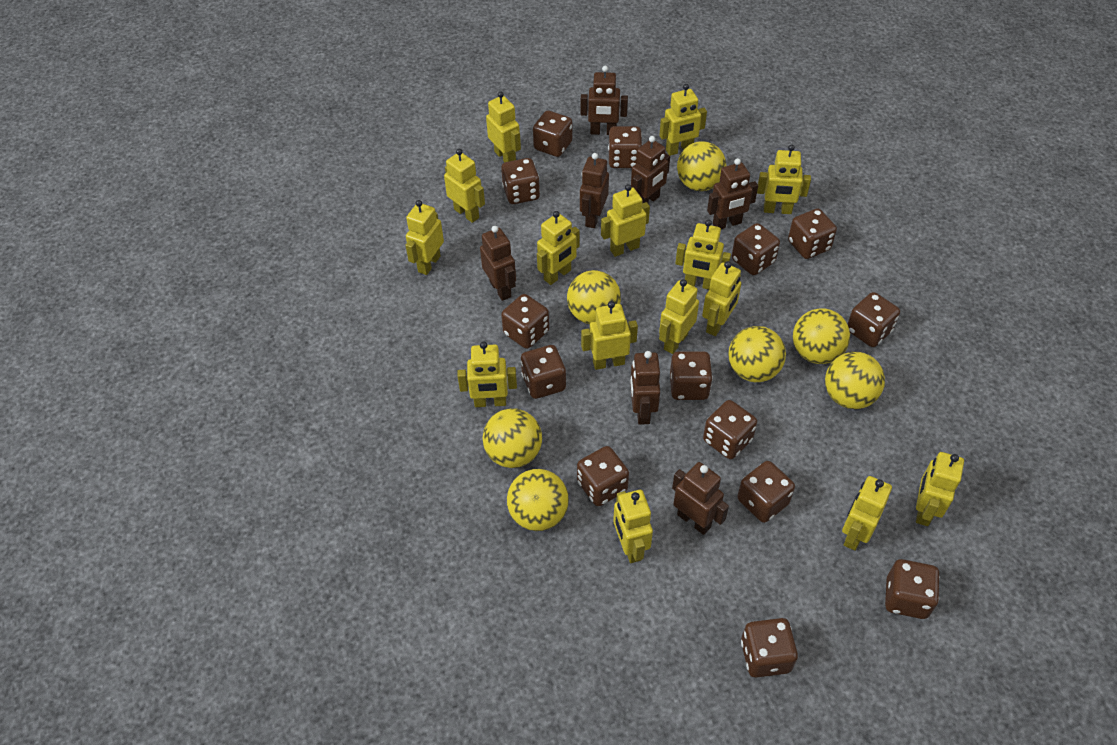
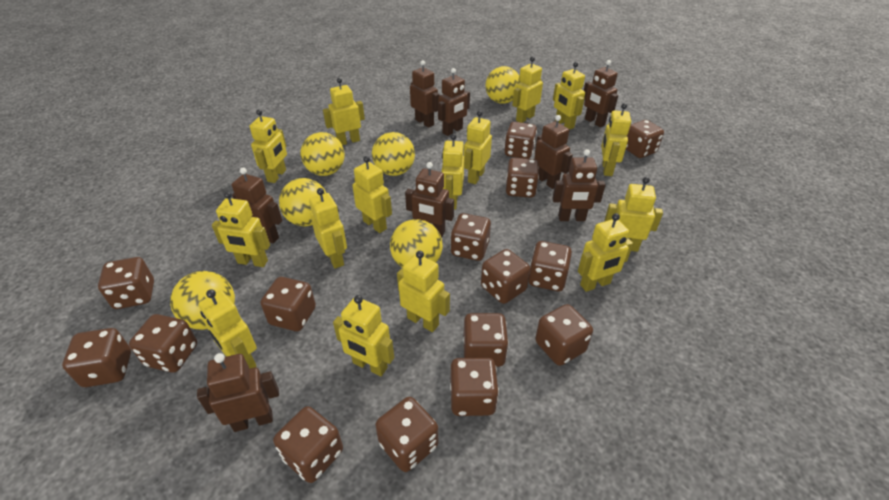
brown dice: [501,158,540,204] [501,294,549,349] [521,345,566,399] [533,110,572,157] [577,446,629,506] [608,126,642,168] [670,351,713,400] [703,400,757,459] [732,223,780,275] [737,461,795,523] [741,618,798,678] [788,208,837,259] [847,292,900,347] [885,559,940,619] = 14 -> [62,328,131,387] [98,257,154,309] [129,314,197,373] [261,277,316,331] [273,406,343,483] [375,397,438,472] [450,358,499,416] [451,213,491,261] [463,313,509,367] [481,249,530,304] [505,122,537,159] [506,158,539,198] [529,241,572,291] [535,304,593,366] [626,120,664,158] = 15
brown robot: [480,226,516,301] [580,153,609,228] [581,66,628,135] [630,351,660,425] [631,136,670,204] [672,462,729,535] [707,158,758,229] = 7 -> [197,353,279,432] [232,168,282,244] [405,162,454,237] [410,60,440,128] [438,68,470,136] [534,115,573,189] [552,149,606,221] [584,60,618,127] = 8
yellow ball: [483,408,542,468] [507,469,569,531] [567,270,621,324] [677,141,726,191] [729,326,786,382] [793,308,850,364] [825,352,885,409] = 7 -> [170,271,235,330] [279,178,326,226] [300,132,345,176] [372,132,415,176] [390,219,443,268] [485,66,520,104] = 6

